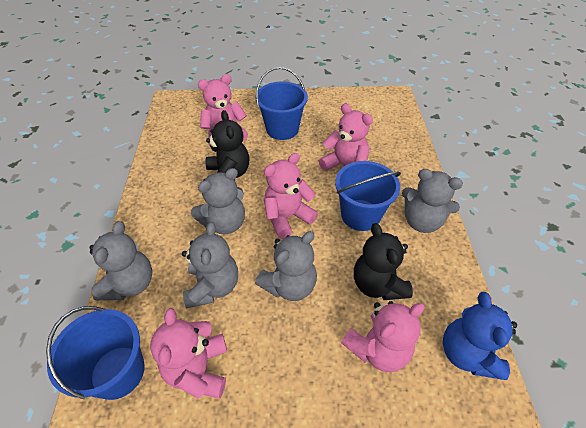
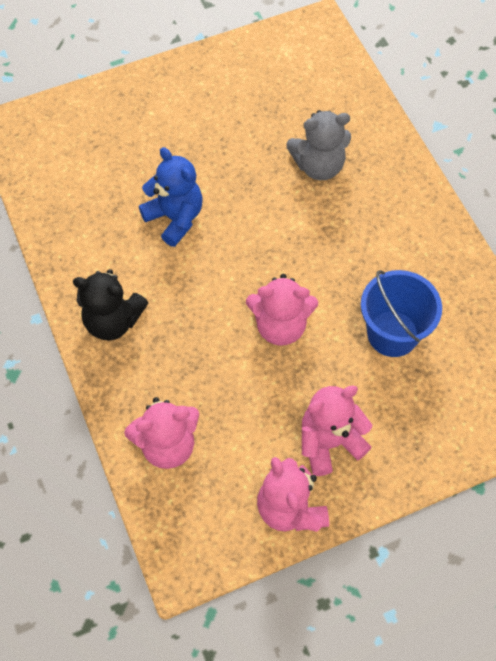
black teddy bear: [206,110,249,180] [354,223,413,300] = 2 -> [73,269,148,341] = 1
blue bucket: [46,306,145,400] [256,67,308,140] [335,161,401,231] = 3 -> [361,270,442,357] = 1
grey teddy bear: [90,221,152,300] [182,222,238,308] [191,168,245,235] [255,231,317,301] [402,169,463,233] = 5 -> [286,110,351,180] = 1
pink teddy bear: [150,308,227,399] [198,74,248,146] [264,153,318,239] [319,104,373,171] [341,301,424,372] = 5 -> [124,397,199,469] [246,274,318,346] [257,457,329,532] [302,385,372,476] = 4

